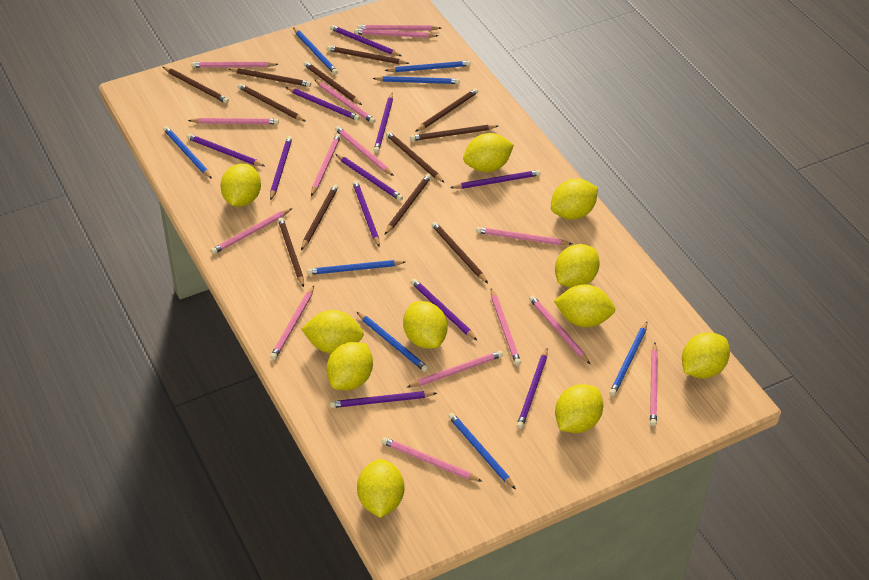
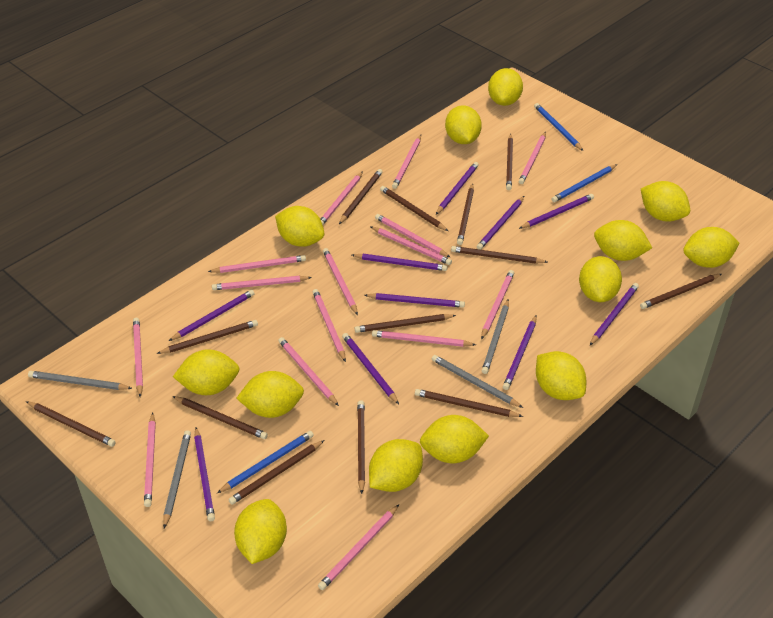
blue pencil: [163,126,212,179] [293,27,338,75] [307,260,405,275] [357,312,429,372] [372,76,460,84] [385,61,471,72] [448,413,516,489] [609,322,647,396] = 8 -> [217,431,314,493] [534,103,583,151] [551,164,617,202] = 3
brown pencil: [163,67,229,103] [229,68,311,87] [238,83,306,122] [278,217,304,287] [301,184,338,250] [304,61,362,105] [327,46,410,64] [385,174,431,234] [386,131,445,183] [410,125,498,141] [415,88,479,132] [431,222,488,283] = 12 -> [26,401,116,447] [156,320,258,354] [172,396,268,439] [228,440,324,505] [339,169,383,224] [354,314,456,333] [357,400,365,494] [380,186,448,231] [415,389,523,417] [451,246,548,264] [457,183,474,245] [506,134,513,190] [640,274,721,309] = 13
grey pencil: none = 0 -> [28,371,132,390] [163,430,191,528] [432,355,523,408] [482,300,509,374] = 4
purple pencil: [187,134,264,166] [270,136,292,200] [286,87,360,121] [330,25,401,56] [330,391,437,408] [336,154,403,201] [353,180,380,247] [374,93,393,153] [411,279,477,340] [450,170,541,189] [517,348,548,429] = 11 -> [169,290,255,341] [194,427,215,521] [342,333,399,404] [352,254,448,271] [364,293,465,308] [436,162,479,215] [477,196,524,250] [503,316,537,390] [519,194,594,229] [590,283,639,345] = 10
yellow lemon: [221,163,261,207] [301,310,364,354] [326,342,373,390] [357,459,404,518] [403,301,448,349] [463,133,514,172] [551,179,598,219] [554,284,615,327] [555,244,600,288] [555,384,603,433] [682,332,730,379] = 11 -> [173,349,240,395] [234,499,287,564] [236,371,304,418] [275,206,324,247] [369,439,423,492] [420,415,489,463] [445,105,482,144] [488,68,523,106] [536,351,586,400] [579,256,622,302] [594,220,652,261] [641,181,690,222] [683,227,740,268] = 13

